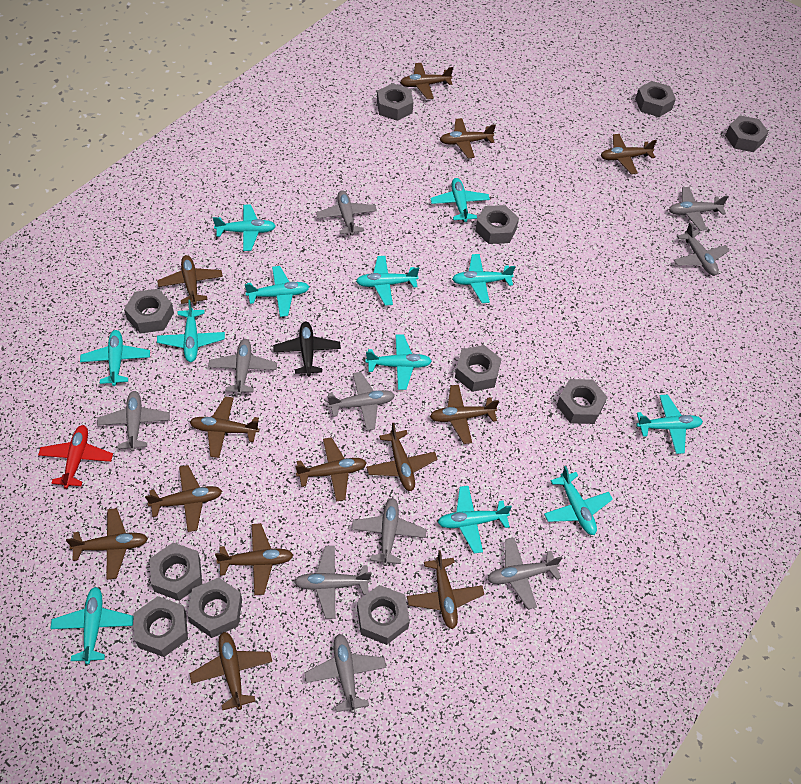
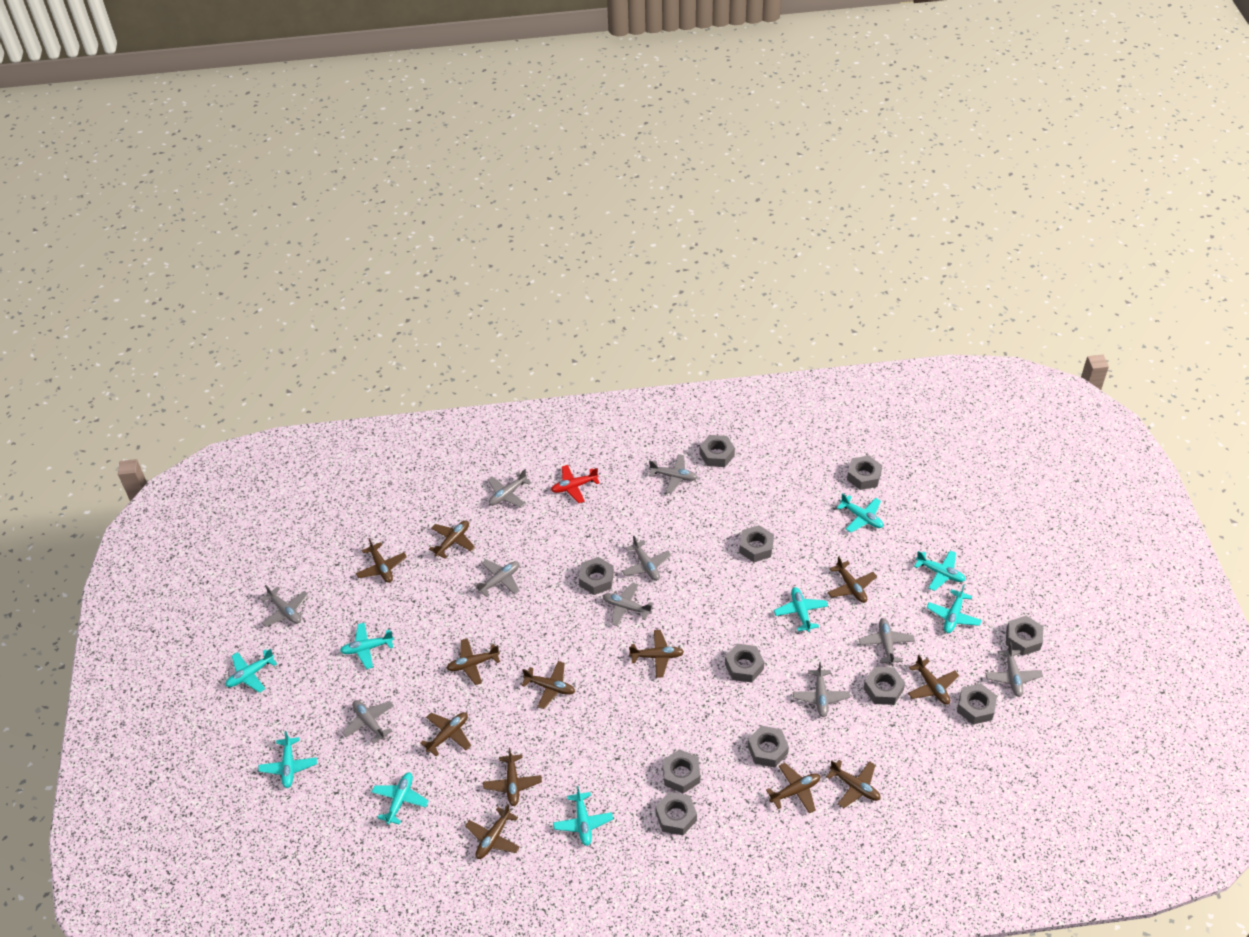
black plane: [273,321,341,376] = 1 -> none = 0
brown plane: [66,508,148,580] [145,465,222,532] [157,255,223,305] [189,632,272,710] [190,396,259,458] [215,523,293,595] [295,437,367,502] [366,423,438,491] [400,63,453,99] [407,550,484,629] [430,385,499,444] [440,118,496,158] [601,134,657,174] = 13 -> [356,538,407,583] [420,712,471,756] [429,521,475,559] [446,638,500,685] [465,804,520,859] [483,748,542,806] [521,661,575,709] [629,630,684,678] [766,763,820,814] [826,760,881,808] [828,556,877,603] [908,655,959,705] = 12
turquoise plane: [50,587,134,665] [80,330,150,386] [157,300,225,362] [213,205,276,251] [245,266,309,317] [356,256,419,306] [365,334,432,390] [430,178,490,222] [438,486,512,553] [452,254,515,303] [544,466,613,535] [636,395,703,454] = 12 -> [226,649,277,693] [258,731,317,788] [340,623,394,669] [372,772,429,825] [553,786,613,846] [774,587,828,632] [837,493,883,533] [914,550,966,591] [927,584,982,633] = 9

